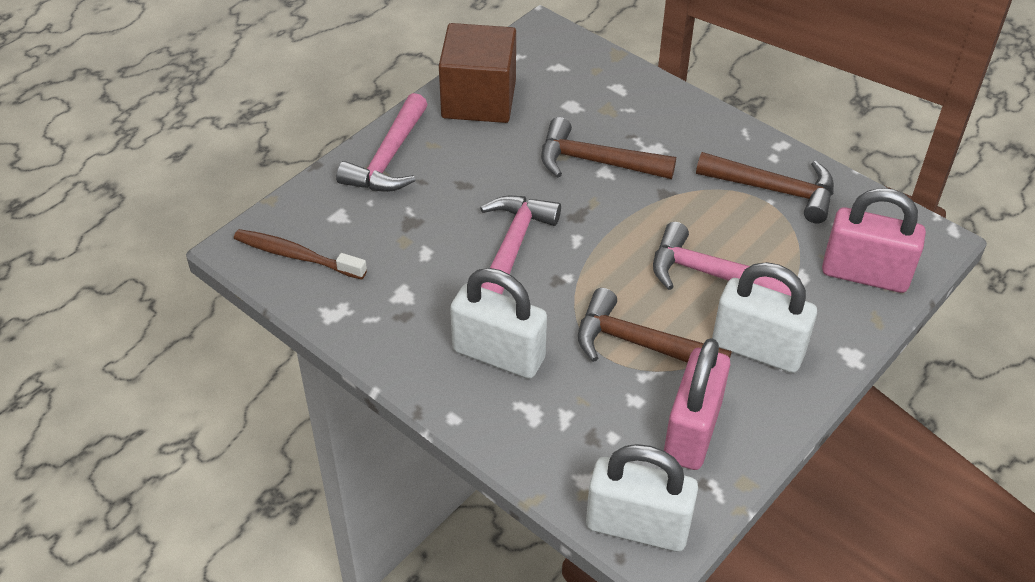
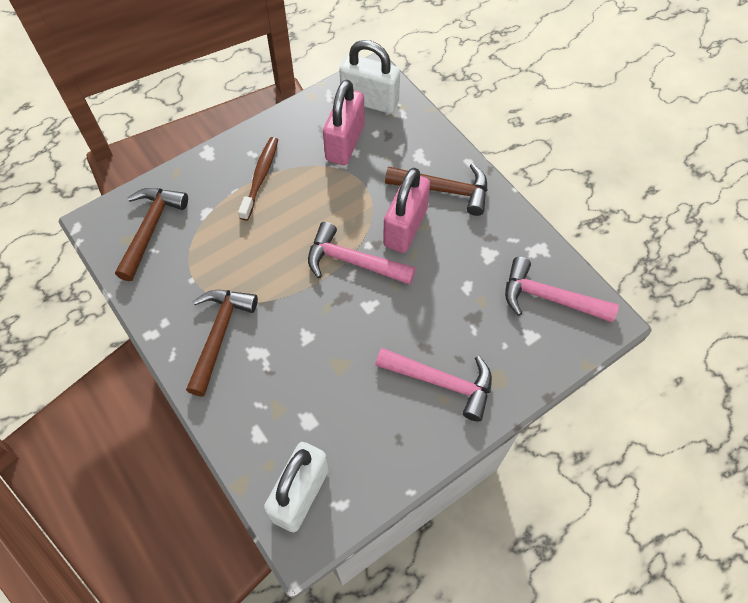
brown cube: [439,23,516,123] = 1 -> none = 0
white padlock: [450,268,547,379] [586,444,698,552] [712,262,817,373] = 3 -> [264,442,329,532] [339,40,400,114] = 2

